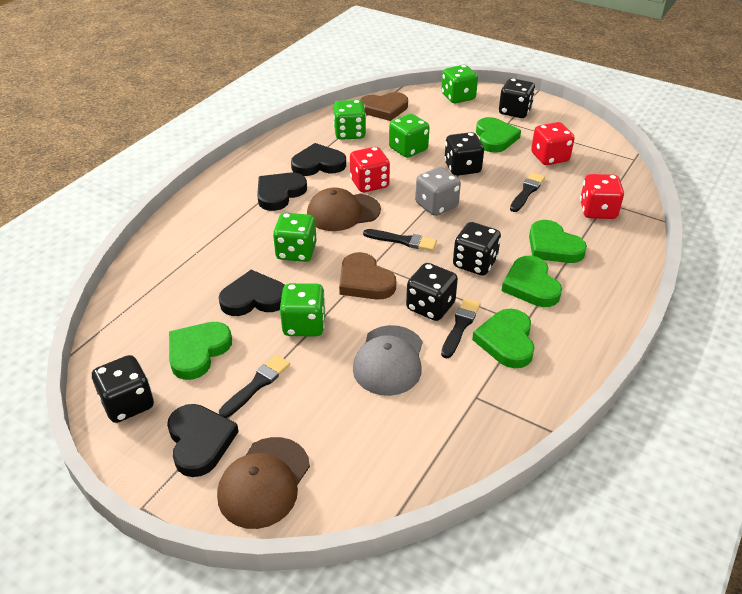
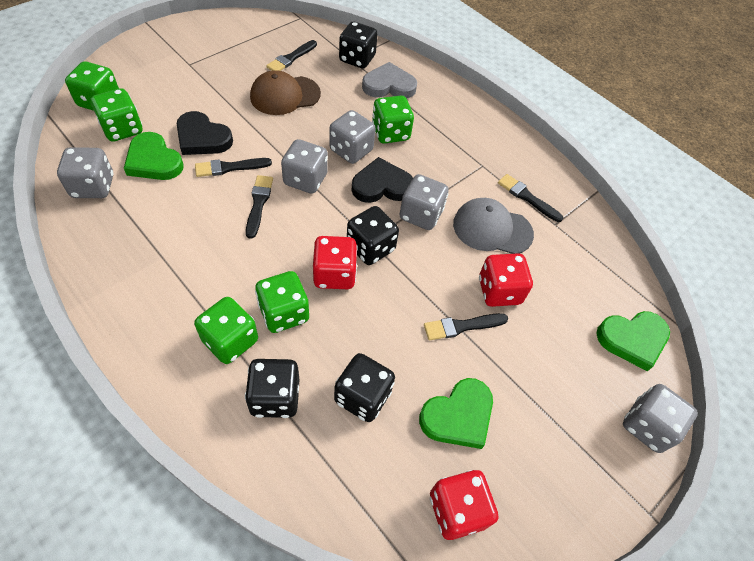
black brush: [219,355,290,418] [363,229,437,251] [441,298,481,359] [510,173,545,212] = 4 -> [195,158,272,177] [246,175,273,239] [266,40,317,71] [424,313,508,340] [498,174,563,222] = 5
black dice: [92,355,154,423] [406,263,458,321] [444,132,484,176] [453,222,501,276] [499,78,535,118] = 5 -> [245,359,299,418] [334,353,395,422] [339,22,378,68] [347,206,399,265] = 4
black heart: [167,404,239,477] [219,270,285,316] [257,173,307,211] [291,143,346,176] = 4 -> [177,111,233,155] [351,157,413,203] = 2
brown cap: [217,437,310,529] [307,187,381,231] = 2 -> [250,70,321,115] = 1
brown heart: [339,252,396,300] [360,92,408,121] = 2 -> none = 0
green heart: [169,322,232,380] [472,309,535,368] [476,117,521,153] [502,256,562,307] [529,220,587,263] = 5 -> [124,132,183,180] [419,378,493,449] [596,311,670,371] = 3
grey dice: [415,167,461,216] = 1 -> [57,147,113,198] [281,139,328,194] [329,110,376,164] [399,174,449,230] [623,384,698,453] = 5
grey heart: none = 0 -> [362,62,417,98] = 1

